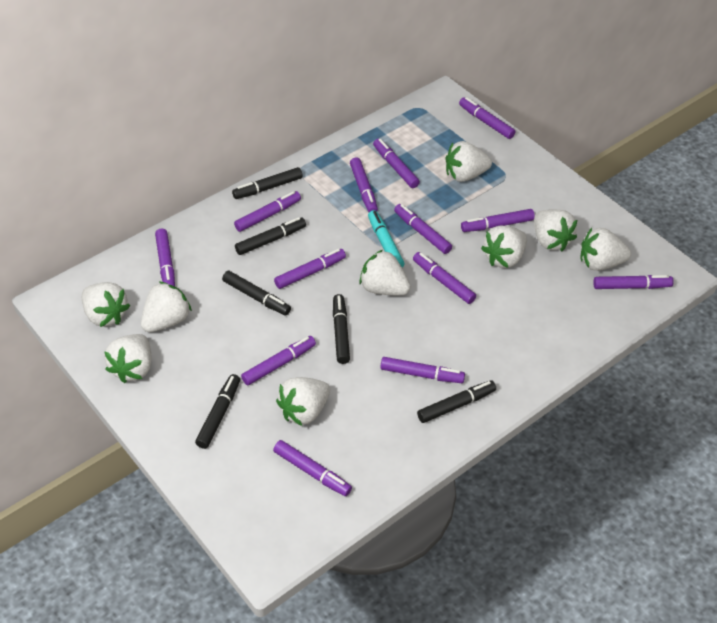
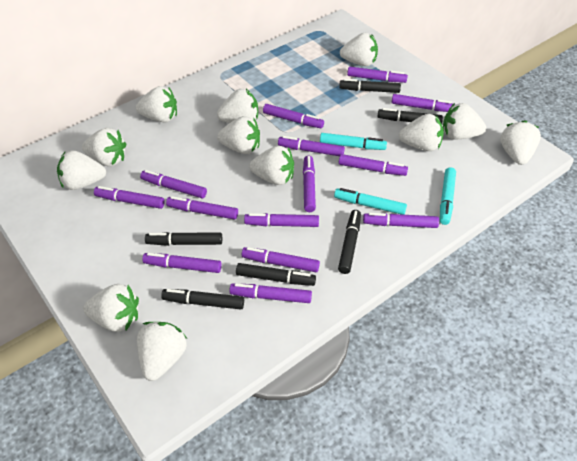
purple marker: [155,229,175,286] [234,191,301,232] [241,336,316,385] [273,440,352,496] [274,249,346,289] [350,157,378,212] [373,138,420,188] [380,357,465,383] [394,204,452,254] [413,252,476,304] [459,97,516,139] [461,209,535,232] [593,275,674,289] = 13 -> [94,186,165,209] [140,170,207,199] [142,253,222,273] [166,196,238,220] [229,283,312,303] [242,247,320,272] [244,213,319,227] [263,104,324,128] [278,136,345,156] [303,155,316,212] [339,154,408,176] [347,67,408,83] [363,213,439,228] [391,94,453,112] = 14
turquoise marker: [368,210,405,268] = 1 -> [320,133,387,150] [334,188,407,215] [440,167,456,225] = 3
white strawberry: [82,282,130,327] [104,334,151,383] [141,282,192,332] [276,377,330,426] [359,250,411,295] [445,141,492,182] [481,226,527,268] [534,209,577,251] [581,228,631,271] = 9 -> [57,151,106,190] [82,128,126,166] [83,284,139,332] [136,86,177,122] [137,322,187,381] [217,89,258,123] [217,116,260,154] [249,146,294,185] [340,33,378,66] [399,114,444,151] [443,103,486,140] [500,120,541,165] = 12

